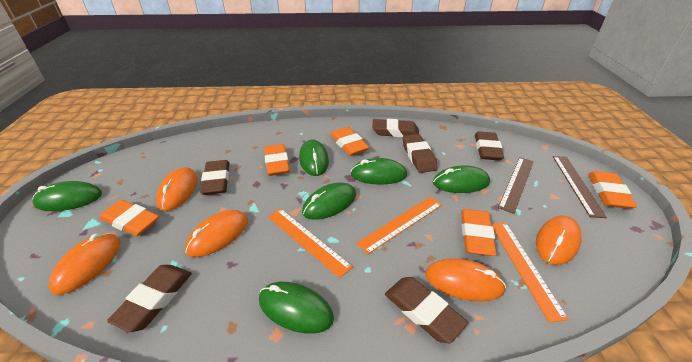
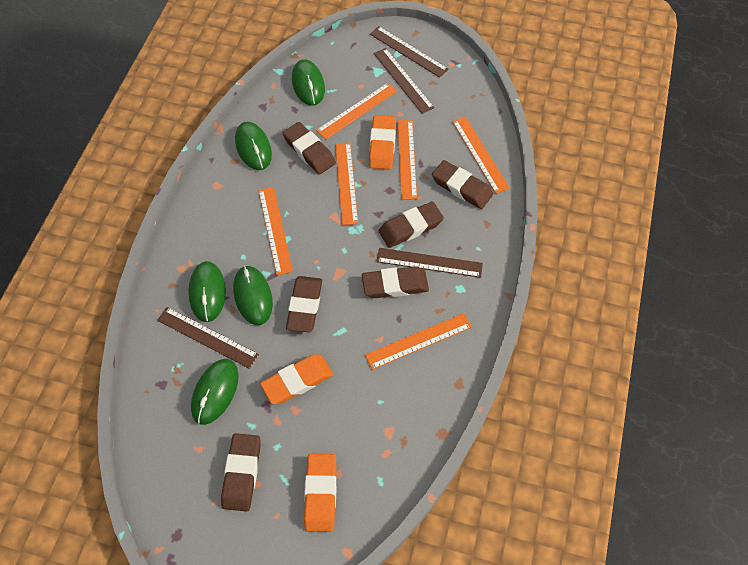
brown ruler: [498,157,534,214] [553,156,607,218] = 2 -> [157,307,259,369] [370,26,448,78] [374,48,434,114] [376,248,483,278] = 4
green mouse: [32,181,102,211] [259,282,334,334] [299,140,329,176] [302,182,356,220] [350,158,407,185] [433,166,490,193] = 6 -> [188,261,226,322] [191,359,239,425] [233,266,273,325] [235,121,272,170] [292,59,325,106] = 5
orange eraser: [99,200,159,236] [264,144,290,176] [330,127,369,156] [461,209,497,256] [588,171,637,209] = 5 -> [260,354,333,404] [304,454,336,532] [369,115,396,170] = 3
orange mouse: [49,233,121,295] [156,167,198,211] [185,210,248,257] [425,258,506,301] [536,216,582,265] = 5 -> none = 0
orange ruler: [268,208,353,278] [356,197,442,255] [491,222,569,323] = 3 -> [258,187,293,275] [316,83,397,140] [335,142,358,225] [365,313,472,370] [397,120,417,200] [452,117,510,194] = 6

